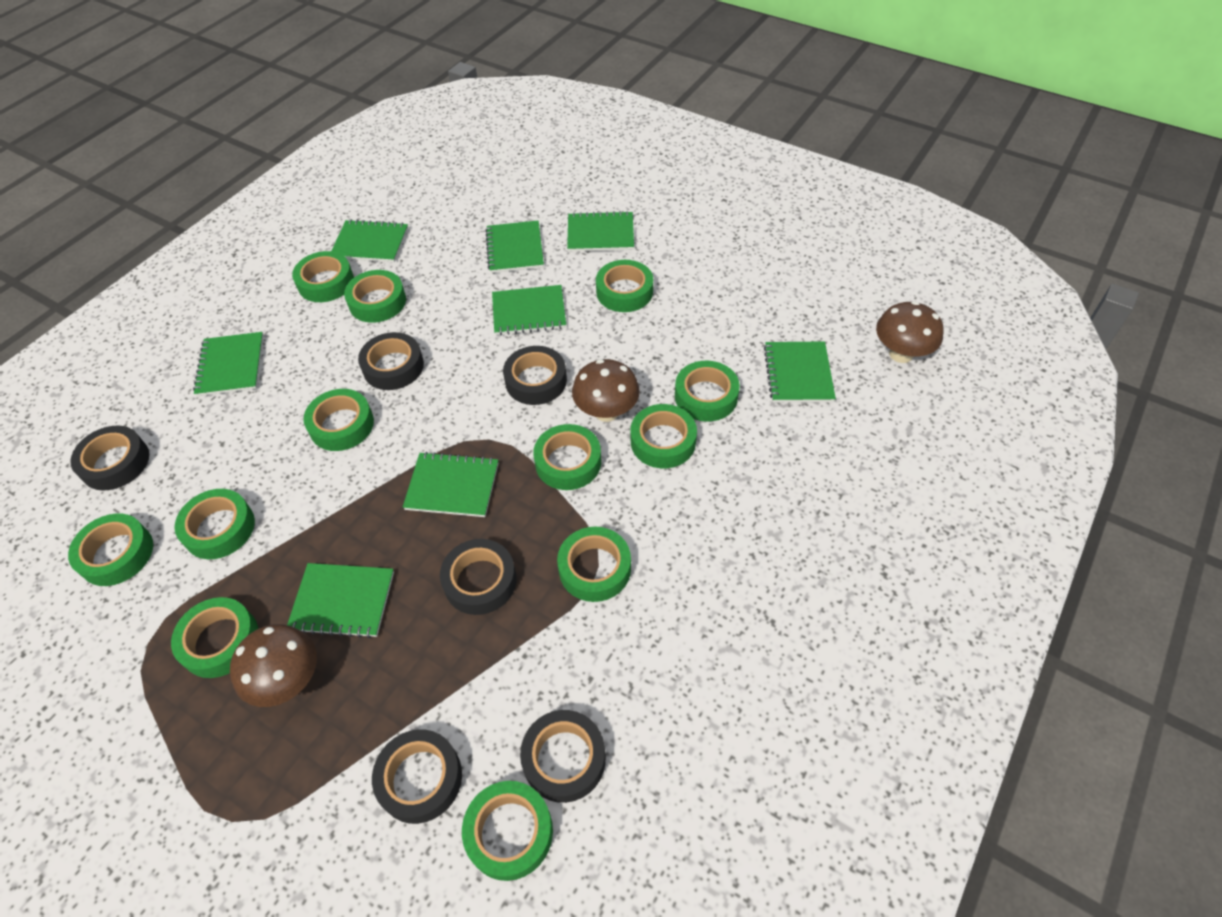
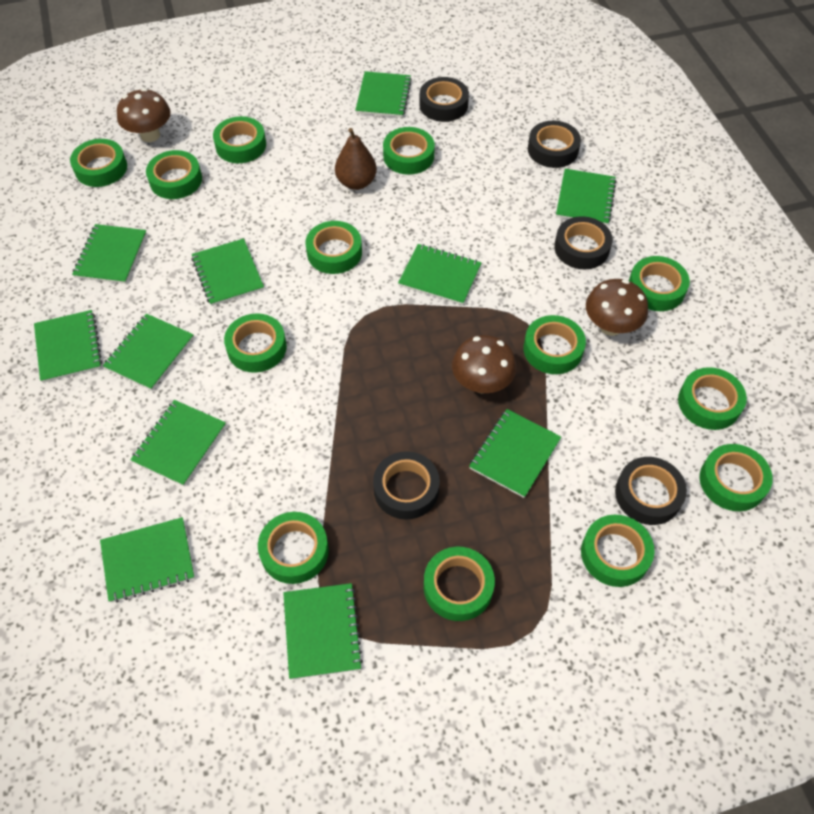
black tape: [70,425,149,490] [358,332,424,390] [372,729,462,824] [440,539,517,615] [503,346,567,405] [520,710,606,803] = 6 -> [373,451,440,520] [419,77,469,122] [528,121,581,168] [554,216,613,269] [615,457,687,525] = 5
brown pear: none = 0 -> [335,128,377,190] = 1
green notebook: [193,332,264,396] [287,563,394,638] [331,219,408,262] [403,452,498,517] [485,221,544,273] [492,285,566,335] [567,211,634,252] [764,341,836,402] = 8 -> [34,310,102,383] [72,224,147,284] [100,517,195,602] [103,314,194,390] [130,400,226,486] [192,239,264,306] [283,583,363,679] [355,71,412,118] [398,244,481,305] [469,409,561,498] [556,169,616,226] = 11
green tape: [68,513,153,586] [171,597,258,678] [174,489,255,559] [292,251,354,302] [303,389,374,451] [344,270,406,323] [462,781,553,881] [533,424,601,490] [557,527,631,602] [596,260,653,312] [631,404,697,468] [675,361,740,422] = 12 -> [70,139,127,187] [146,150,202,199] [213,116,266,163] [224,313,287,373] [258,512,329,584] [306,221,362,274] [383,127,435,175] [424,547,495,621] [523,315,586,374] [581,515,655,587] [629,256,690,311] [678,367,747,430] [700,444,773,511] = 13

